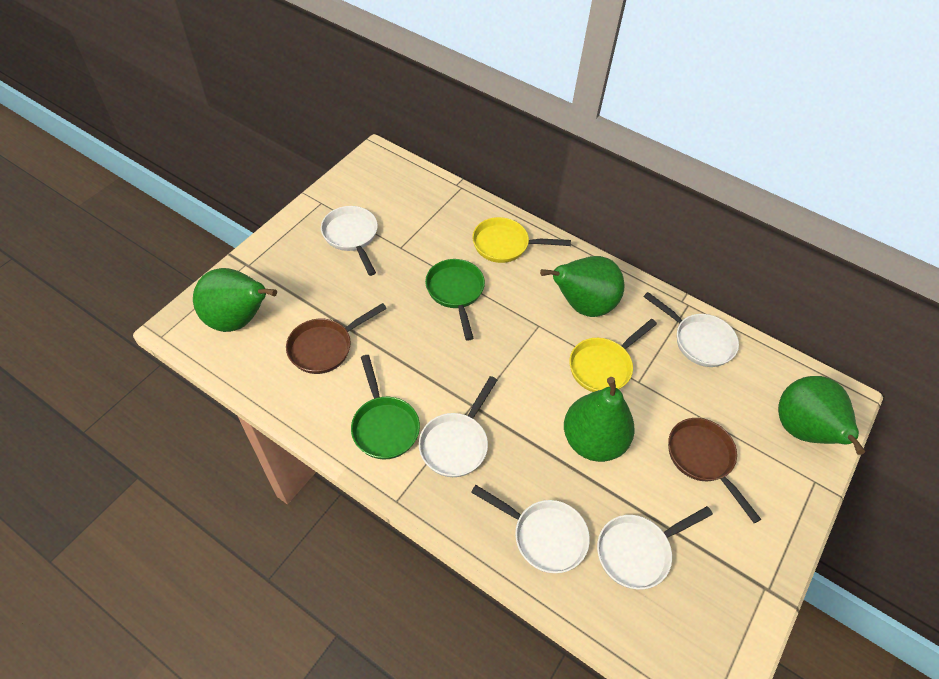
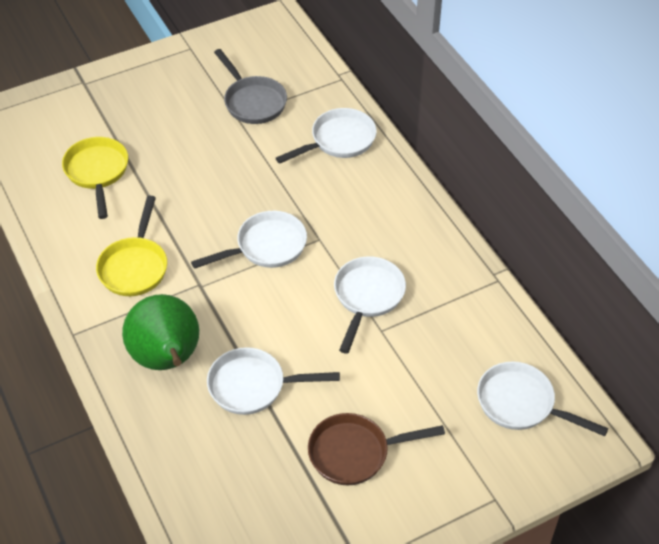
brown pan: [286,303,387,374] [668,418,761,523] = 2 -> [308,413,445,485] = 1
green pan: [351,355,420,459] [425,259,485,341] = 2 -> none = 0
green pear: [193,268,277,332] [540,256,625,317] [564,377,635,462] [778,376,865,455] = 4 -> [122,294,199,370] = 1
grey pan: none = 0 -> [214,49,287,124] = 1

